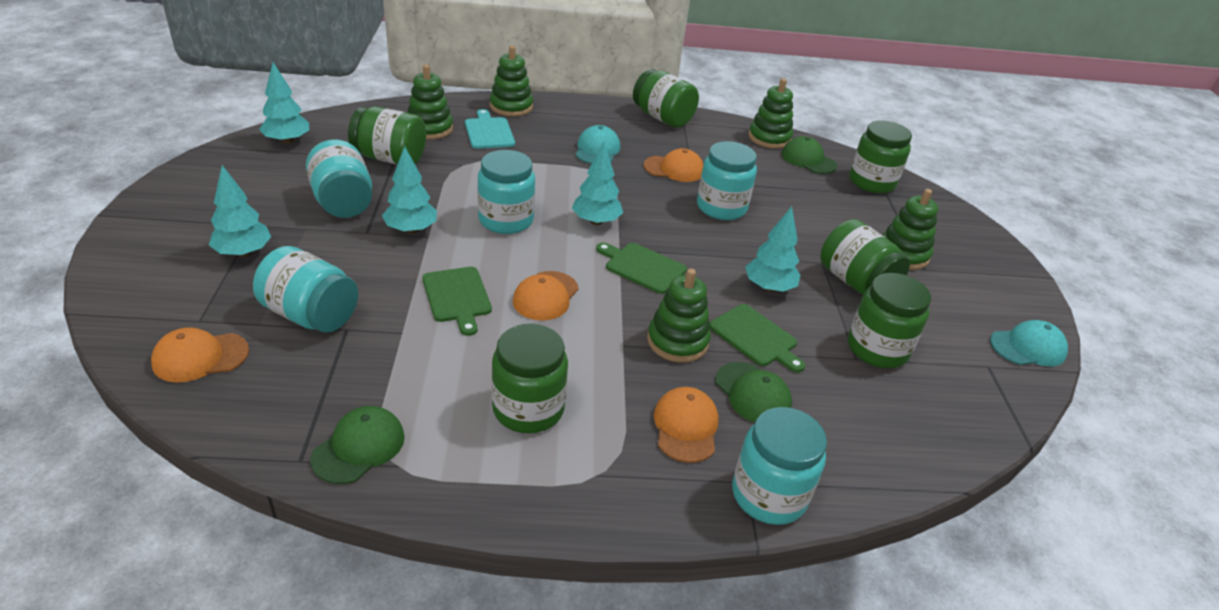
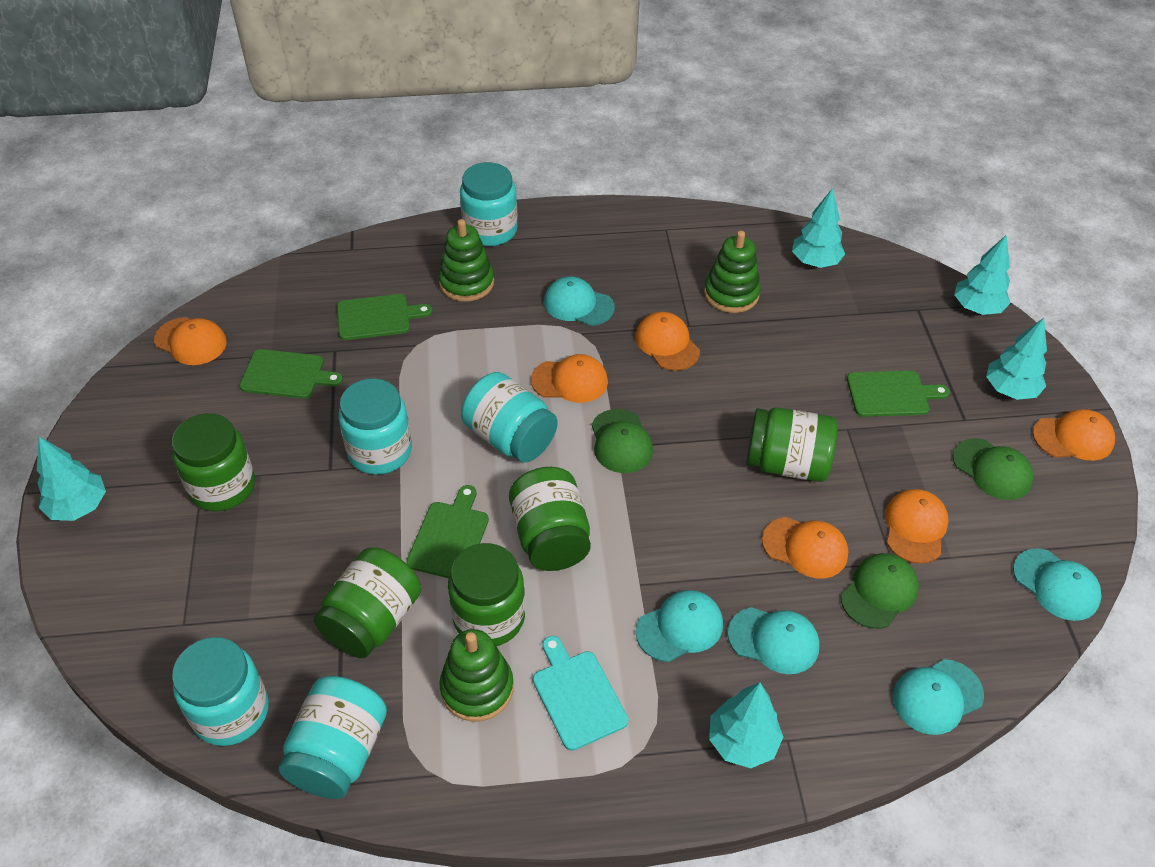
green cutting board: [423,267,492,336] [596,242,687,294] [710,304,805,373] = 3 -> [239,349,343,399] [337,294,433,340] [406,485,489,578] [847,371,950,417] = 4
green jar: [348,107,426,164] [492,324,568,433] [633,69,699,128] [820,219,910,295] [848,273,931,368] [850,121,912,193] = 6 -> [172,413,255,511] [314,547,421,658] [448,543,525,646] [509,467,591,571] [747,407,837,482] = 5
green stacking toy: [408,64,453,139] [490,46,533,116] [647,269,711,363] [749,78,793,149] [883,189,938,270] = 5 -> [438,219,494,302] [440,629,513,722] [704,230,761,313] = 3
orange cap: [151,328,249,382] [513,271,579,321] [644,148,703,182] [654,387,719,463] = 4 -> [154,317,227,365] [531,354,608,403] [635,312,700,371] [762,517,848,579] [885,489,949,564] [1033,409,1115,461] = 6
turquoise cap: [576,125,620,164] [990,320,1068,366] = 2 -> [544,276,615,326] [636,590,723,662] [728,607,820,674] [893,659,984,735] [1013,548,1102,621] = 5

